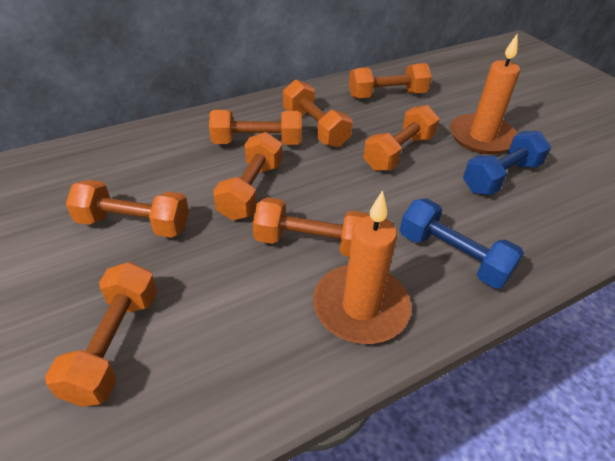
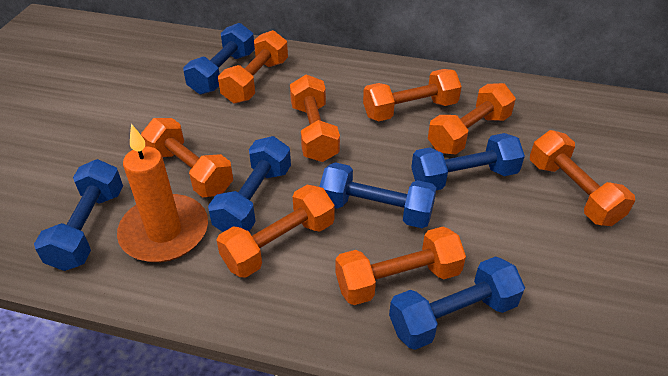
blue dumbbell: [400,198,524,289] [463,131,551,195] = 2 -> [34,159,123,271] [183,23,255,95] [208,136,291,232] [319,162,437,228] [389,256,525,350] [411,133,525,190] = 6
orange candle: [313,190,411,344] [450,33,520,154] = 2 -> [117,124,208,262] = 1

